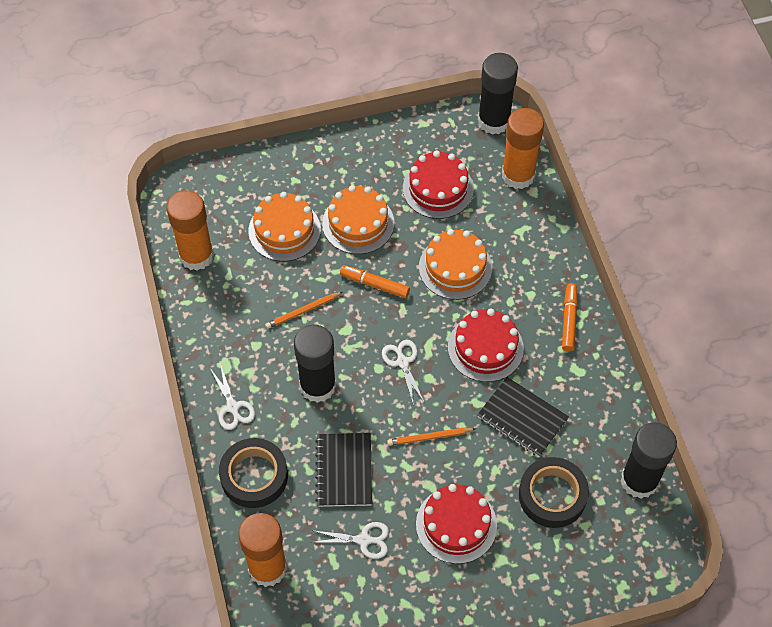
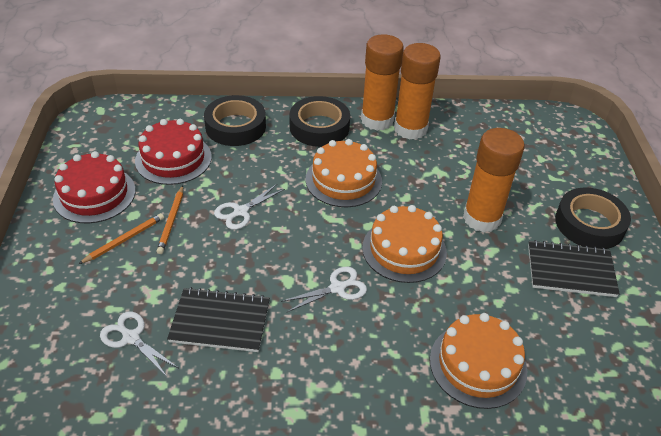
black glue stick: [294,325,336,403] [478,53,518,135] [621,422,677,499] = 3 -> none = 0
black tape: [219,438,288,508] [519,457,589,528] = 2 -> [204,95,266,146] [290,96,350,147] [555,187,631,249] = 3
orange marker: [340,265,410,298] [562,283,578,351] = 2 -> none = 0
red cake: [403,150,474,219] [416,484,497,564] [448,309,524,382] = 3 -> [53,151,135,223] [135,119,212,185] = 2

